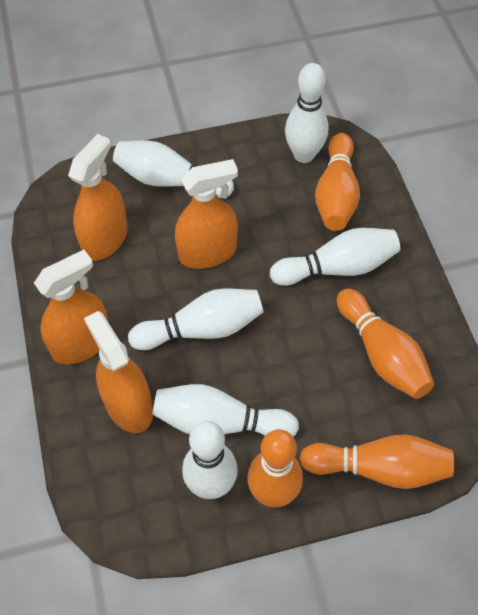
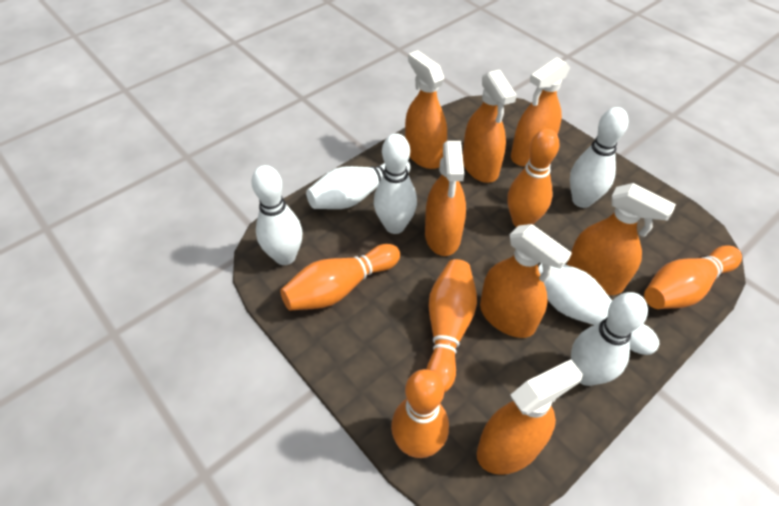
orange bowling pin: [247,429,303,507] [300,434,454,489] [315,133,360,231] [337,289,434,399] = 4 -> [280,244,400,311] [391,369,449,458] [426,259,477,393] [507,129,559,227] [644,245,742,309] = 5
orange spray bottle: [34,250,109,365] [68,134,127,261] [84,311,153,433] [175,159,238,269] = 4 -> [405,50,447,169] [425,141,466,256] [463,70,517,183] [477,359,583,475] [480,224,572,338] [511,57,570,167] [567,183,676,295] = 7

